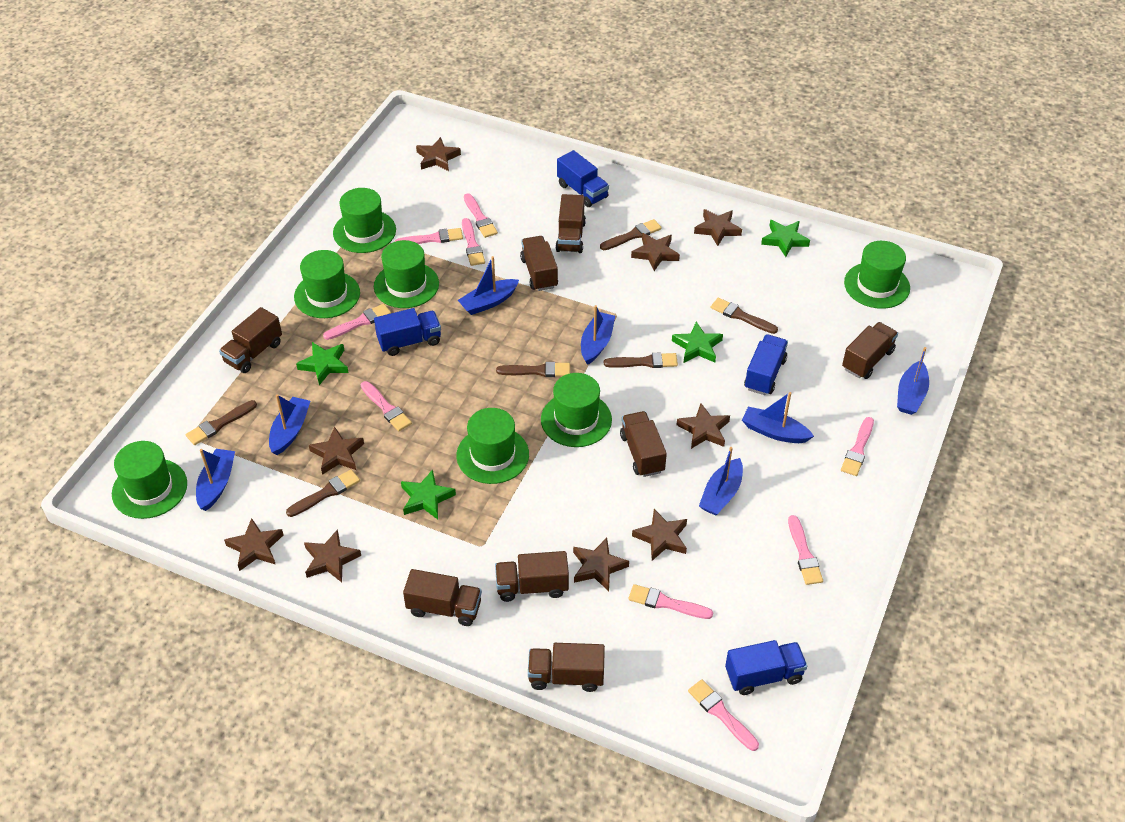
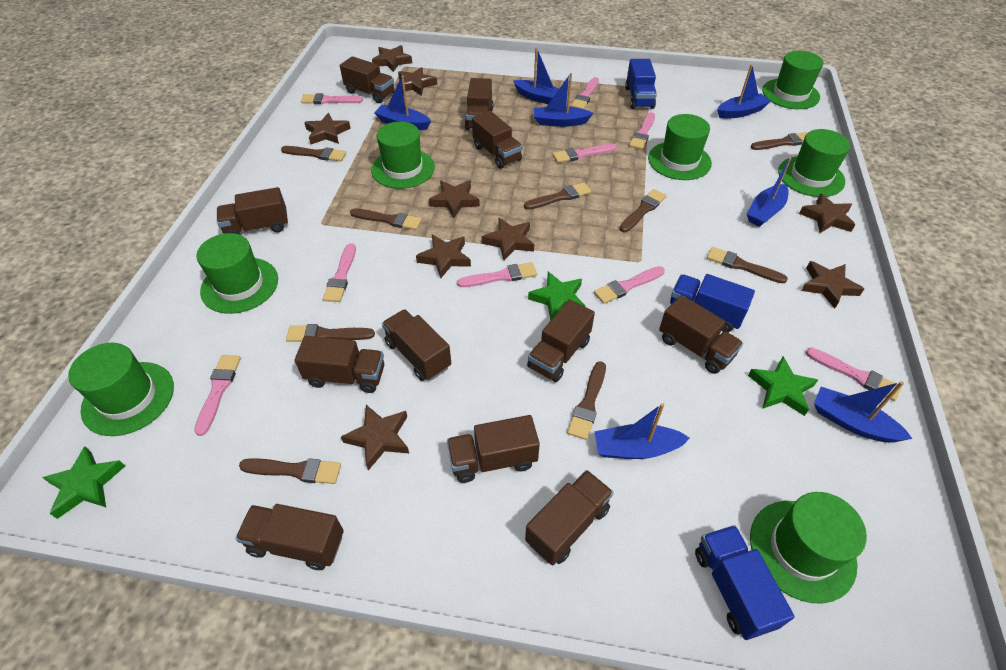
blue truck: [374,308,441,356] [557,150,609,207] [725,640,807,695] [744,334,788,395] = 4 -> [625,59,657,109] [670,274,755,332] [695,525,795,640] = 3
brown brush: [186,400,257,445] [286,469,360,517] [496,362,570,377] [600,219,662,250] [604,353,678,368] [711,298,778,334] = 6 -> [239,458,341,484] [281,146,346,161] [286,324,375,342] [350,208,422,230] [524,182,591,210] [567,361,606,440] [619,189,667,232] [707,247,788,283] [750,132,807,150] = 9
brown truck: [219,307,282,373] [403,569,482,626] [495,551,569,602] [520,236,558,291] [528,643,605,692] [556,194,586,253] [620,411,667,477] [842,322,898,379] = 8 -> [217,187,288,235] [235,504,344,570] [295,336,384,393] [340,56,395,103] [382,309,451,381] [447,415,540,483] [465,78,493,130] [472,111,522,169] [525,470,614,565] [527,299,595,382] [659,295,743,374] = 11
green star: [296,342,348,385] [401,470,456,519] [672,321,723,363] [761,220,810,257] = 4 -> [42,447,125,519] [528,272,585,321] [748,356,818,416] = 3

